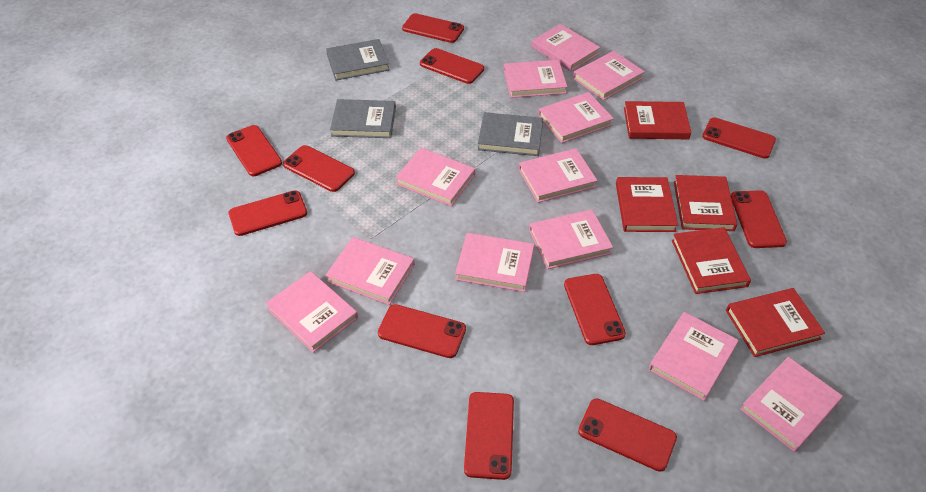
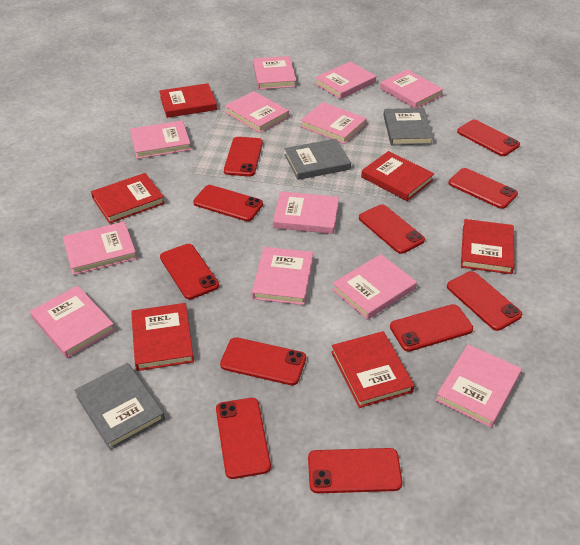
red book: [616,177,678,232] [624,101,691,139] [672,227,751,294] [674,175,737,231] [726,288,825,357] = 5 -> [91,173,165,224] [131,303,194,371] [159,83,217,118] [331,331,414,408] [361,151,434,201] [461,219,514,274] = 6

